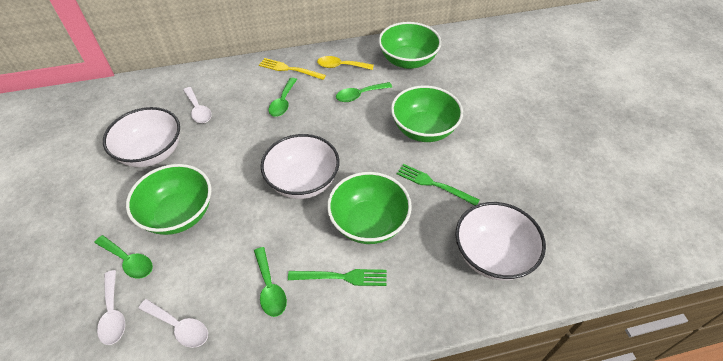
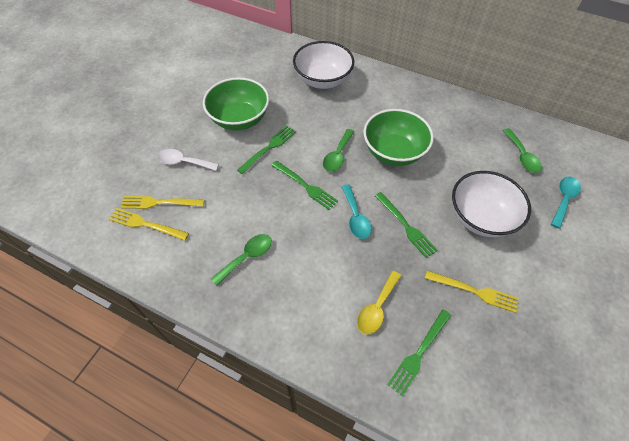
green bowl: [126,164,211,235] [327,172,412,244] [379,22,442,69] [391,86,463,142] = 4 -> [203,77,269,130] [363,109,434,166] = 2
green fork: [288,269,387,286] [397,164,480,205] = 2 -> [237,126,296,174] [271,161,338,210] [375,192,438,258] [387,309,451,396] = 4
green spoon: [94,235,153,279] [254,247,287,317] [268,78,297,117] [336,82,392,102] = 4 -> [211,234,272,286] [323,129,354,172] [503,128,542,173] = 3
turquoise spoon: none = 0 -> [342,185,372,239] [551,176,581,228] = 2
white bowl: [103,107,180,167] [260,134,340,199] [455,202,546,281] = 3 -> [293,41,354,89] [452,171,531,237] = 2
white spoon: [97,270,125,345] [138,299,208,348] [183,87,212,123] = 3 -> [157,149,219,171] = 1
yellow fork: [259,58,326,80] = 1 -> [108,208,189,241] [120,196,205,209] [425,270,518,313] = 3

